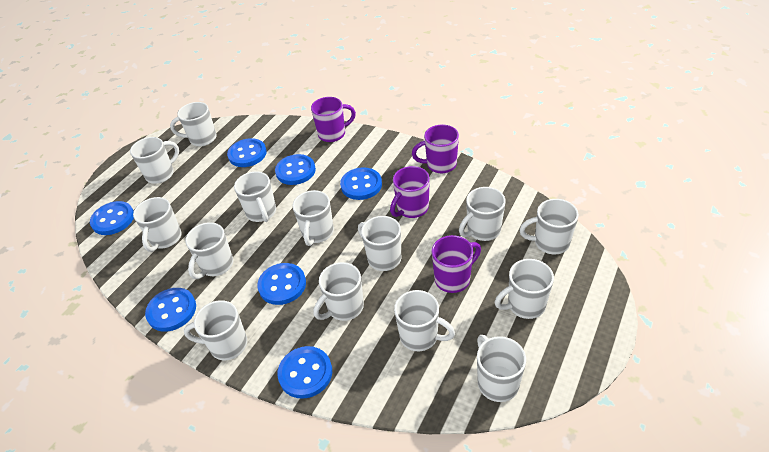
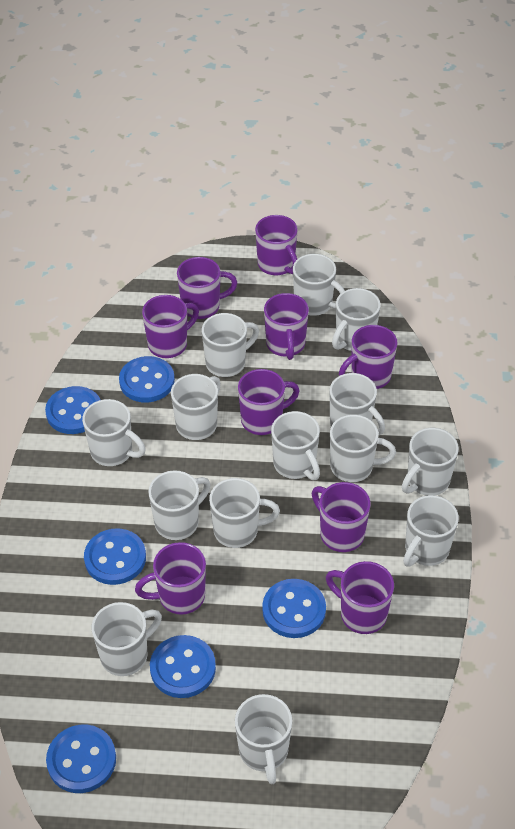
blue button: [90,201,134,235] [145,288,196,332] [227,138,267,167] [257,263,306,305] [275,154,316,185] [277,346,332,399] [340,167,382,200] = 7 -> [45,386,100,434] [46,725,116,793] [84,529,146,585] [119,356,175,402] [150,635,216,698] [262,579,326,638] = 6
purple mug: [311,97,356,142] [390,166,430,218] [412,125,459,173] [431,235,481,293] = 4 -> [135,542,206,615] [142,295,199,358] [177,257,237,319] [238,369,300,435] [255,215,298,275] [264,293,309,360] [312,482,370,552] [326,561,394,634] [339,325,398,389] = 9

